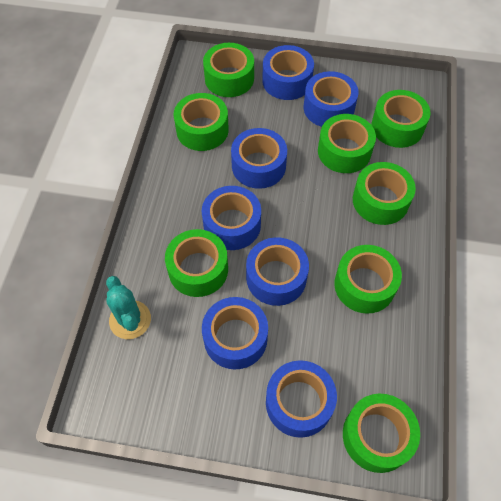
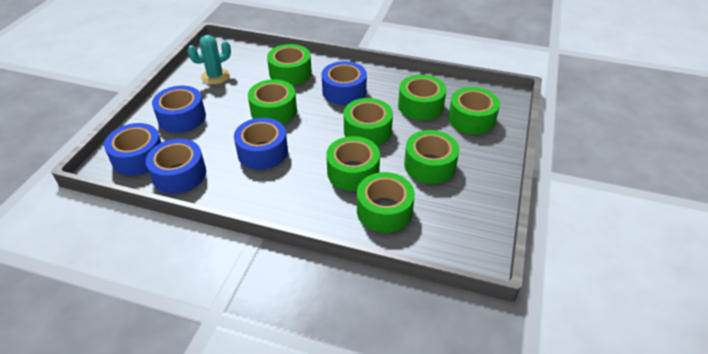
blue tape: [202,186,261,250] [202,297,268,370] [231,128,287,189] [246,237,309,306] [262,45,314,100] [266,360,337,438] [304,71,358,127] = 7 -> [104,123,162,176] [146,139,206,194] [152,86,206,133] [234,118,288,170] [321,61,367,105] = 5

